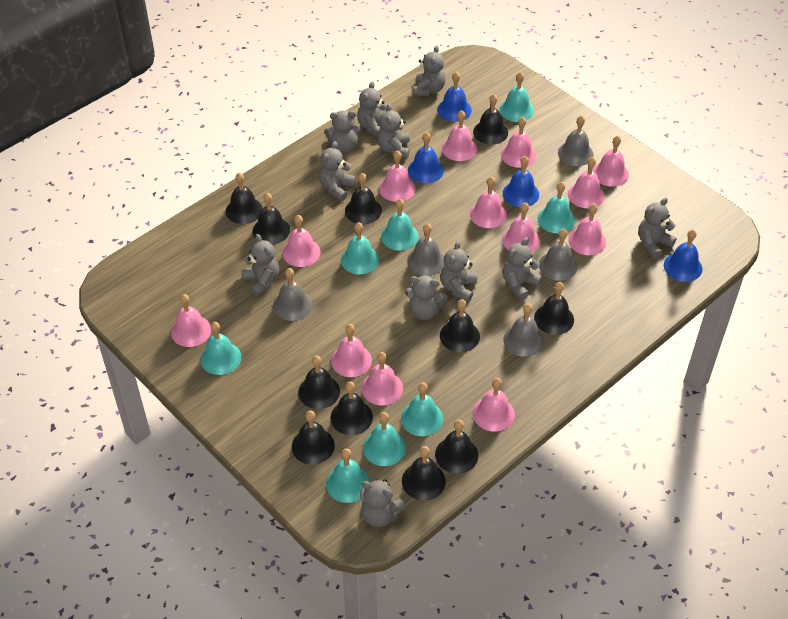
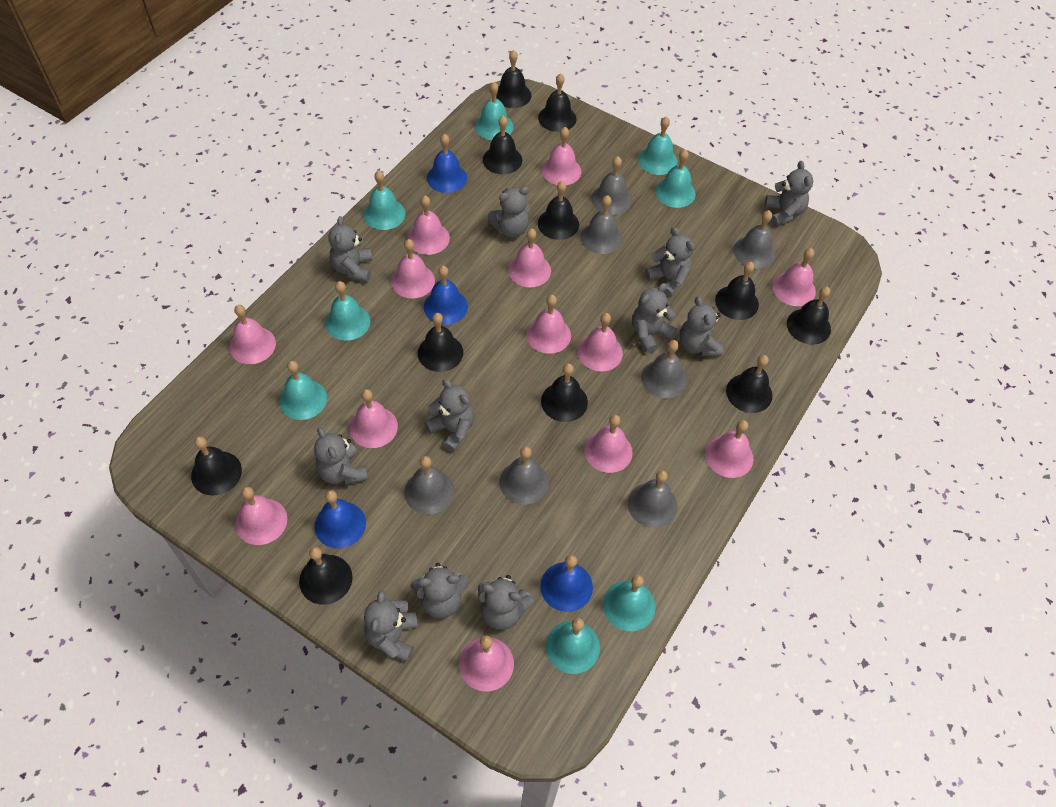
grey bell: [273,268,313,321] [407,223,444,275] [503,304,544,357] [539,228,577,281] [558,115,594,166] = 5 -> [404,456,454,514] [499,446,549,505] [581,195,622,254] [591,156,632,215] [628,470,677,528] [641,340,687,398] [734,210,776,269] = 7

